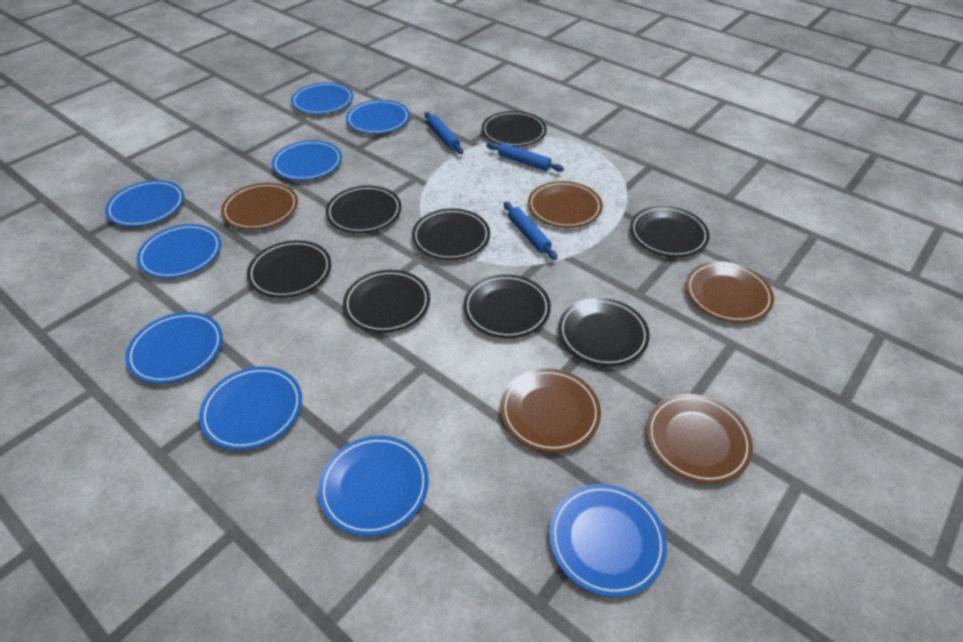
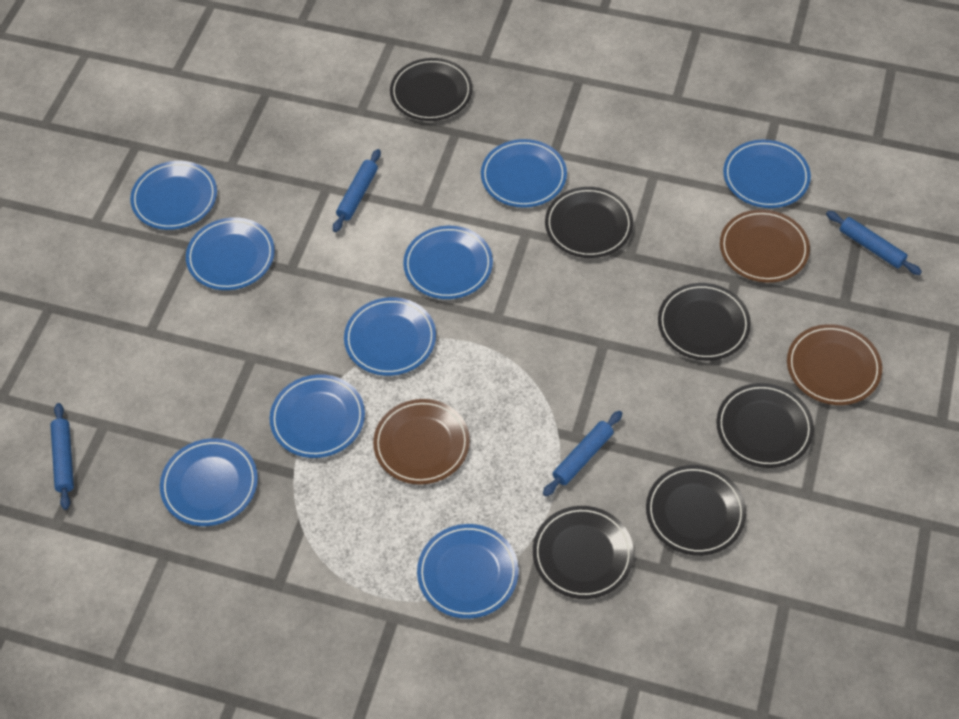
black plate: [247,240,331,298] [326,186,401,233] [343,270,430,333] [412,209,490,260] [463,274,551,338] [482,111,547,147] [558,298,650,366] [630,206,710,257] = 8 -> [390,58,473,121] [533,506,634,599] [545,187,633,258] [646,465,746,556] [658,283,751,361] [716,383,814,468] = 6
blue rolling pin: [425,112,463,154] [486,142,564,172] [504,202,557,260] = 3 -> [50,403,74,510] [333,149,381,232] [543,411,622,496] [826,211,922,275] = 4
brown plate: [221,183,298,230] [500,368,601,453] [528,181,603,228] [646,394,753,484] [686,261,774,323] = 5 -> [373,399,470,485] [720,209,810,283] [787,324,882,405] = 3

